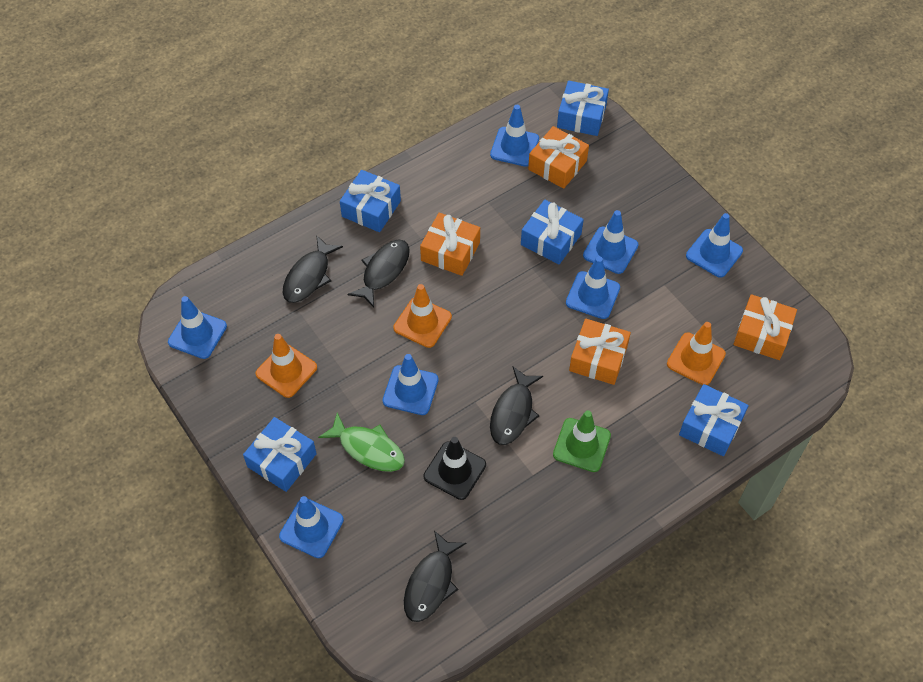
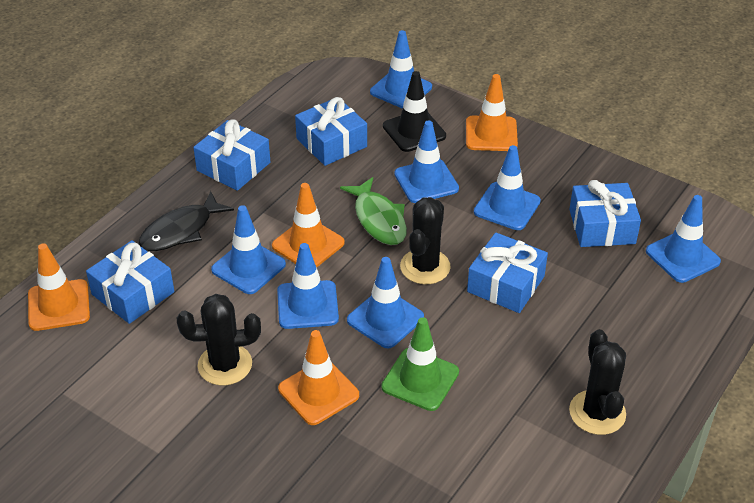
black cactus: none = 0 -> [177,294,261,385] [400,197,451,284] [569,329,626,435] = 3
black fish: [283,235,343,303] [348,239,410,308] [404,530,466,622] [490,367,543,445] = 4 -> [138,191,234,251] = 1
orange gift: [420,213,480,276] [528,126,589,189] [569,319,631,385] [733,294,797,360] = 4 -> none = 0
orange traffic cone: [255,334,317,398] [393,284,452,348] [667,322,726,385] = 3 -> [28,243,90,331] [272,183,345,267] [278,330,359,425] [466,74,518,151] = 4

